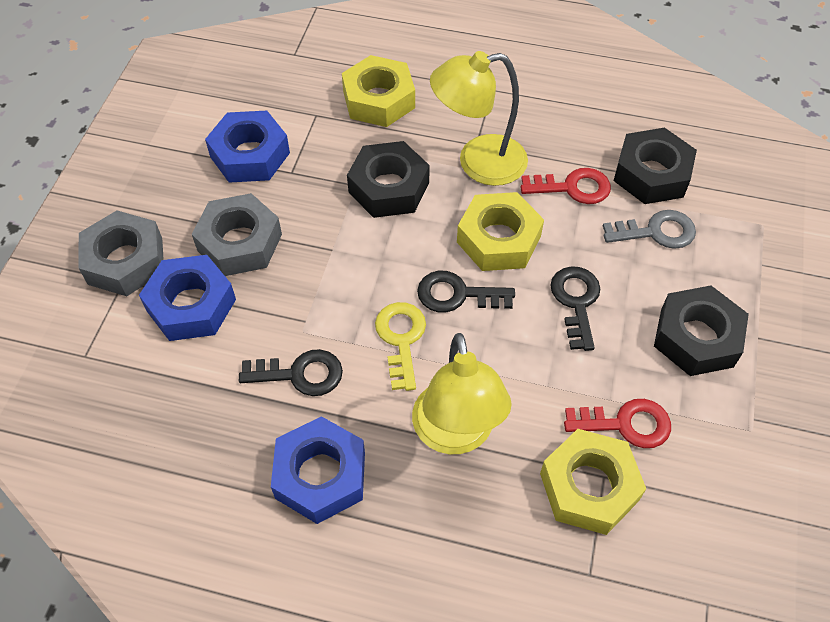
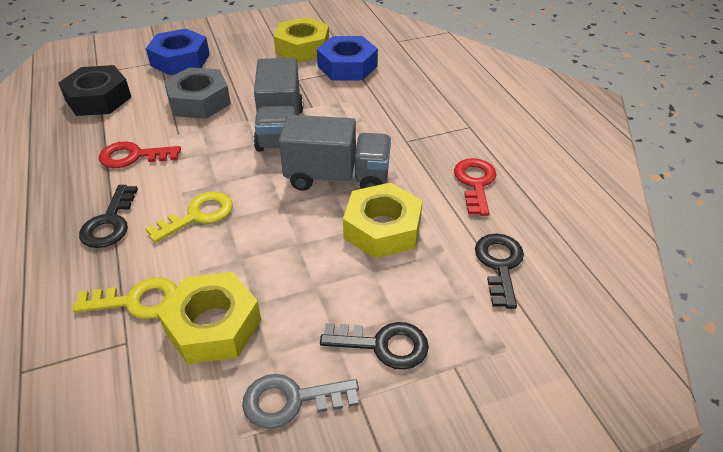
black nut: [347,141,430,218] [614,128,697,204] [654,286,749,376] = 3 -> [58,65,131,116] = 1
blue nut: [139,255,236,341] [205,111,290,183] [271,416,365,524] = 3 -> [146,29,210,76] [317,36,378,81] = 2
grey nut: [79,210,164,296] [192,193,282,276] = 2 -> [164,67,231,119] = 1
grey truck: none = 0 -> [254,58,304,152] [279,115,391,191] = 2
yellow key: [375,302,426,391] = 1 -> [73,277,177,319] [145,192,233,243] = 2
yellow lamp: [412,333,511,454] [430,51,528,186] = 2 -> none = 0

